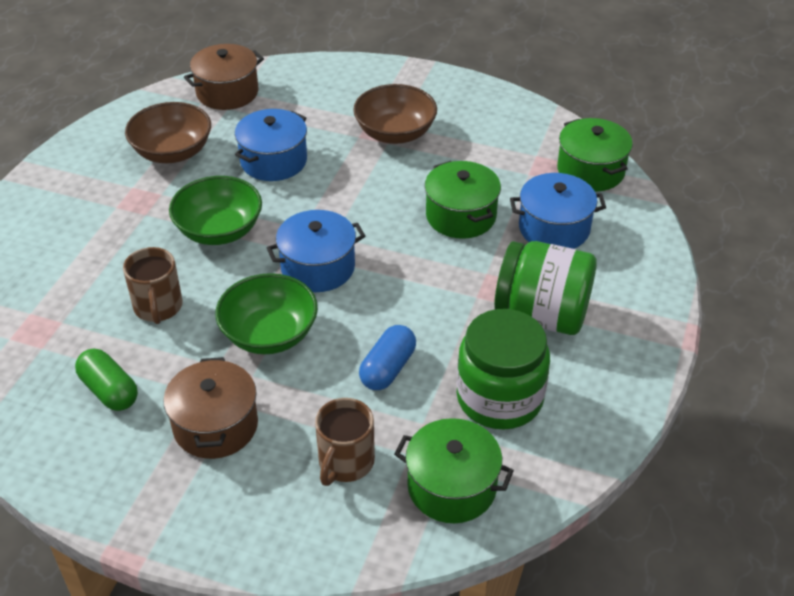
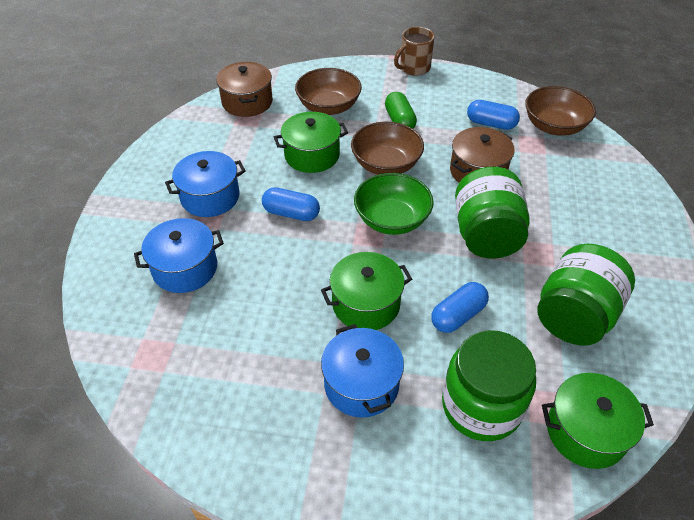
blue capsule: [359,325,416,390] = 1 -> [262,187,320,221] [431,282,489,333] [467,100,520,130] = 3
brown bowl: [125,102,211,163] [353,84,437,144] = 2 -> [295,68,362,115] [351,121,424,175] [526,86,596,136] = 3
brown mug: [123,247,183,324] [315,398,375,486] = 2 -> [394,27,434,76] = 1
green bowl: [169,176,262,245] [215,273,318,354] = 2 -> [354,173,434,235] = 1
green jar: [457,309,550,429] [494,241,597,335] = 2 -> [442,330,536,441] [455,167,530,259] [537,244,635,346] = 3

